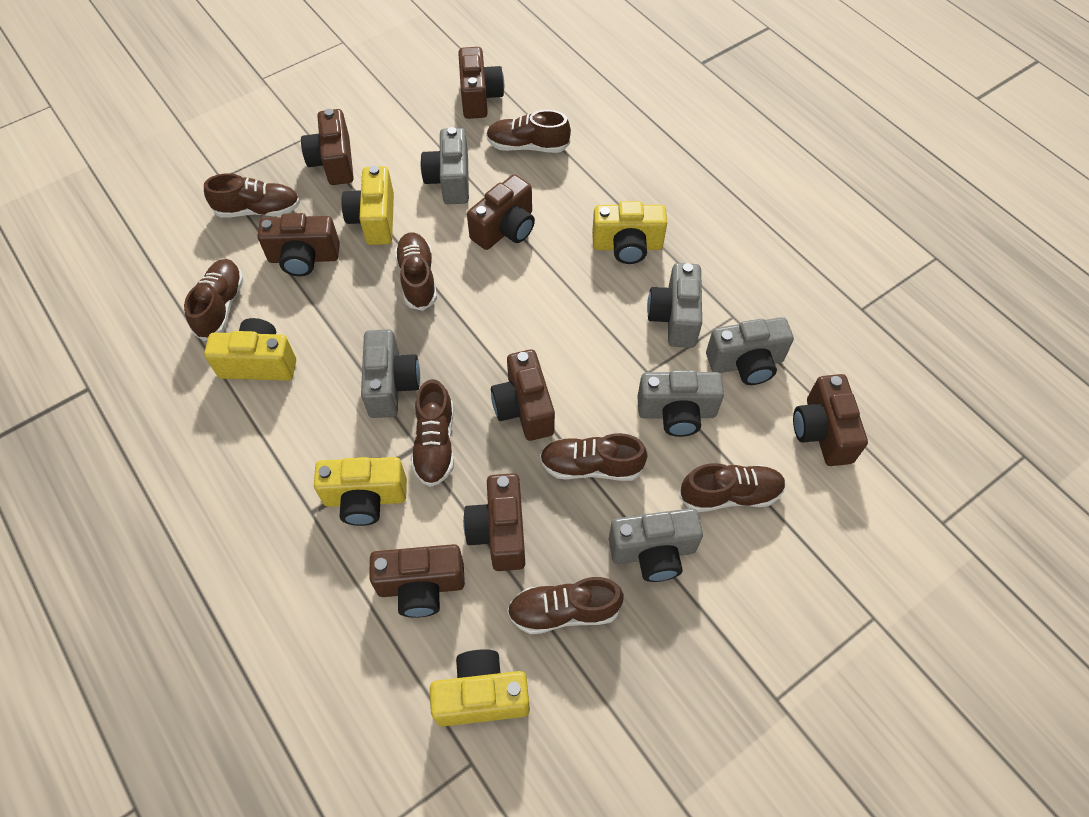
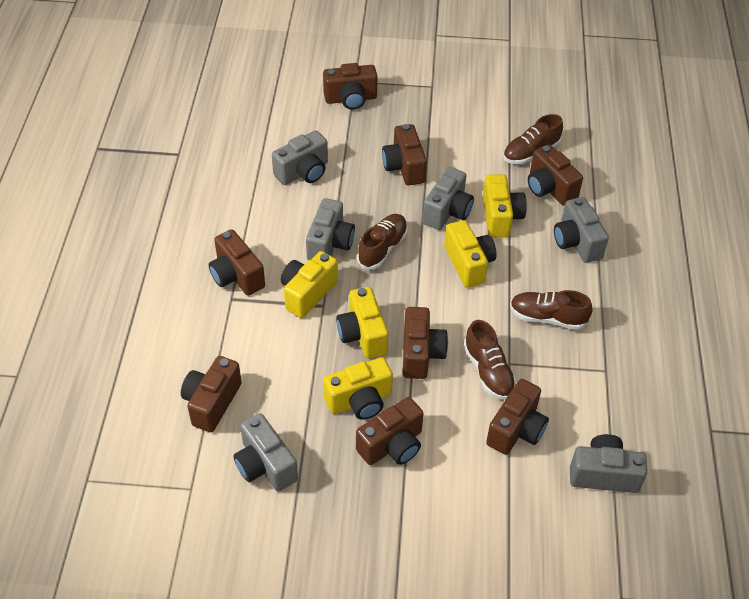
brown shoe: [184,259,244,341] [204,173,300,218] [395,232,437,311] [411,379,454,487] [486,110,571,153] [507,577,624,634] [540,433,648,481] [679,463,786,512] = 8 -> [357,214,408,269] [463,320,516,400] [503,114,563,164] [510,290,593,330] = 4

